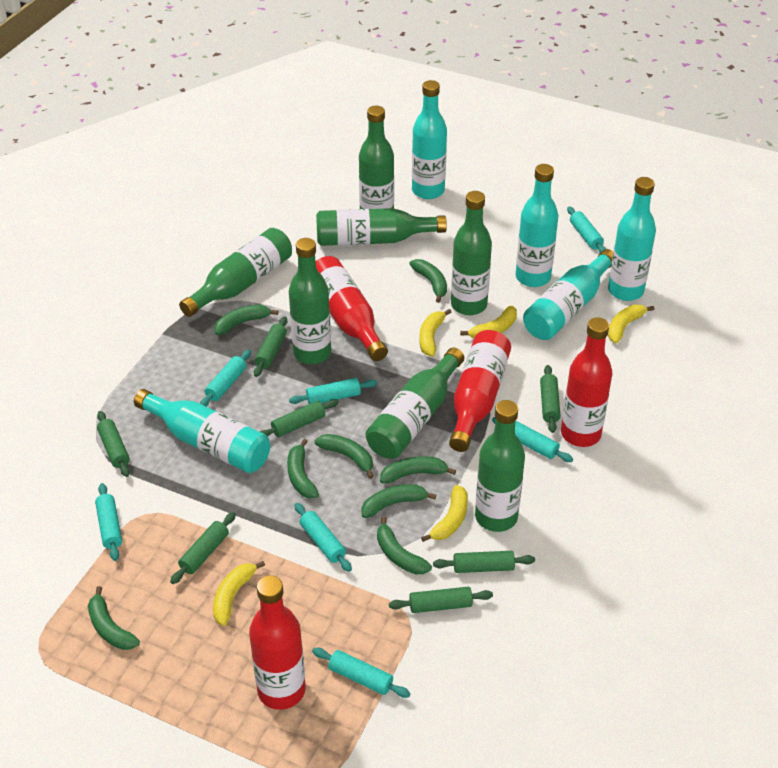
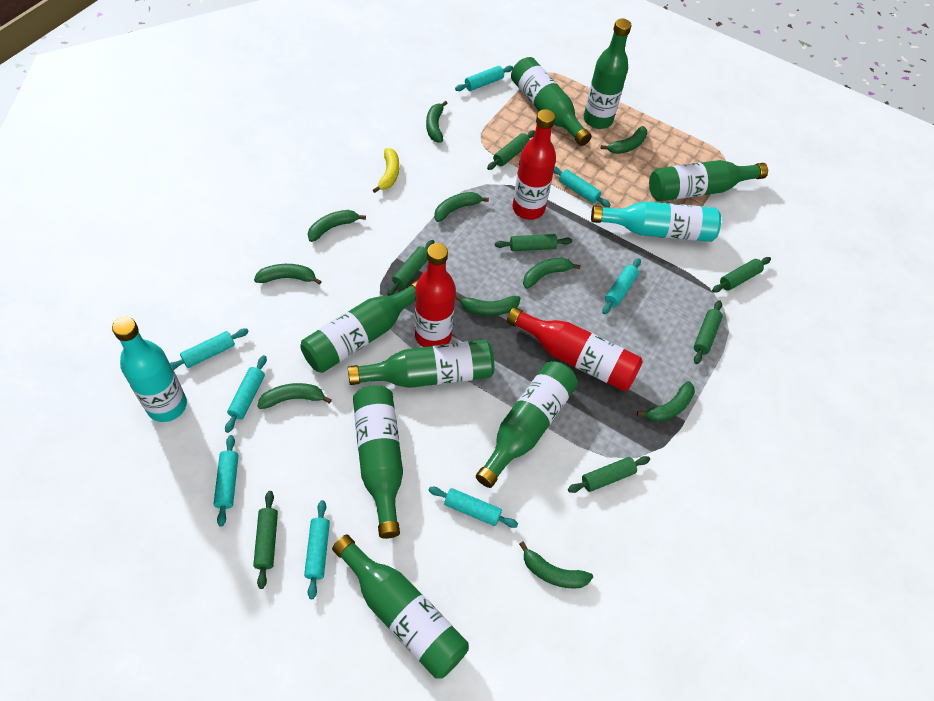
green banana: [88,586,140,650] [214,304,278,335] [287,439,319,498] [314,434,374,479] [361,484,436,518] [377,516,432,574] [380,456,456,483] [409,259,447,303] = 8 -> [254,264,322,285] [257,383,332,409] [308,210,366,242] [426,101,447,142] [434,192,489,222] [455,295,521,316] [519,541,593,588] [523,258,581,289] [601,126,647,154] [637,381,695,422] = 10
green bottle: [179,228,292,317] [289,238,331,364] [316,208,447,246] [359,106,394,209] [366,348,464,459] [451,191,492,315] [475,400,525,532] = 7 -> [300,280,418,373] [332,534,469,679] [348,340,494,388] [353,385,403,539] [476,361,578,488] [511,57,591,146] [584,19,631,129] [649,160,768,201] = 8
red bottle: [249,575,306,710] [316,256,388,361] [449,330,511,452] [561,317,612,447] = 4 -> [415,243,456,347] [507,307,643,391] [513,109,556,220] = 3
turquoise bottle: [134,389,270,473] [412,80,447,199] [515,164,558,287] [523,249,613,340] [608,177,656,301] = 5 -> [112,317,187,422] [591,201,721,242] = 2
turquoise rolling pin: [95,483,122,561] [200,350,251,407] [289,378,377,404] [295,503,352,572] [312,648,410,698] [492,417,573,462] [567,206,606,253] = 7 -> [170,328,249,370] [214,435,238,527] [225,355,267,433] [304,500,330,599] [428,487,518,528] [455,66,513,91] [553,166,611,207] [602,258,641,314] = 8
yellow banana: [213,561,265,626] [419,309,451,356] [421,485,468,542] [460,306,517,338] [608,305,654,343] = 5 -> [373,148,399,193] = 1

